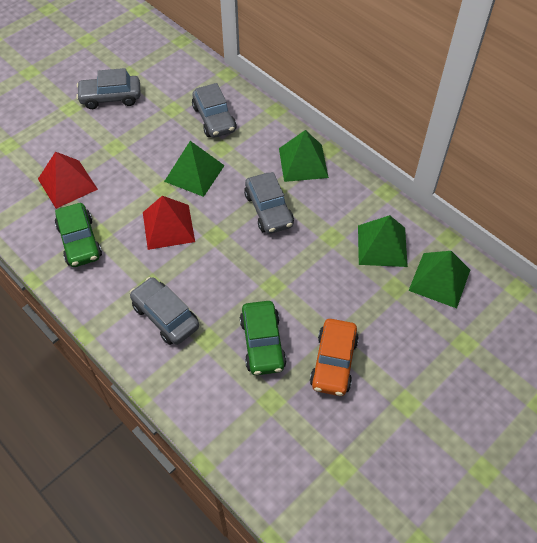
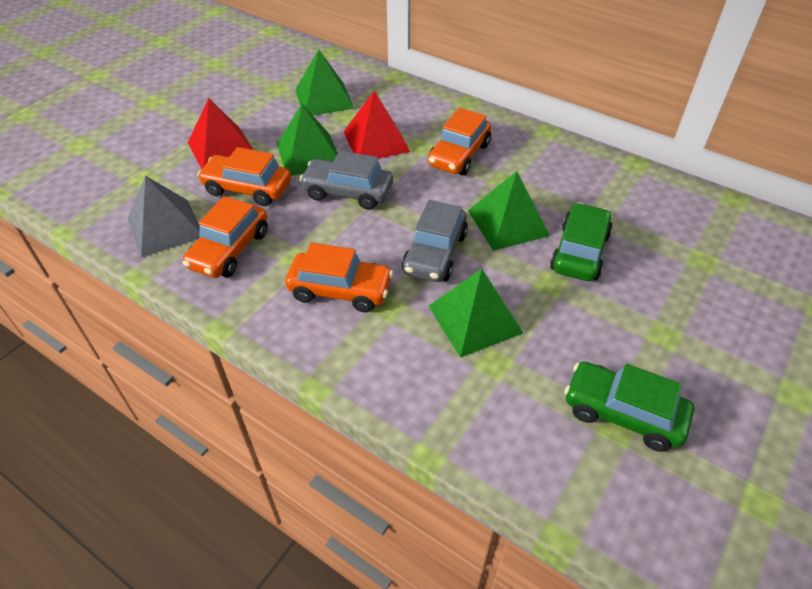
grey car: [76,68,141,109] [130,277,199,345] [192,83,236,138] [244,172,294,234] = 4 -> [299,151,393,210] [402,200,468,282] = 2
grey pyramid: none = 0 -> [128,176,200,258] = 1
orange car: [310,319,359,396] = 1 -> [182,196,268,278] [197,147,291,206] [285,243,393,312] [428,108,491,175] = 4

